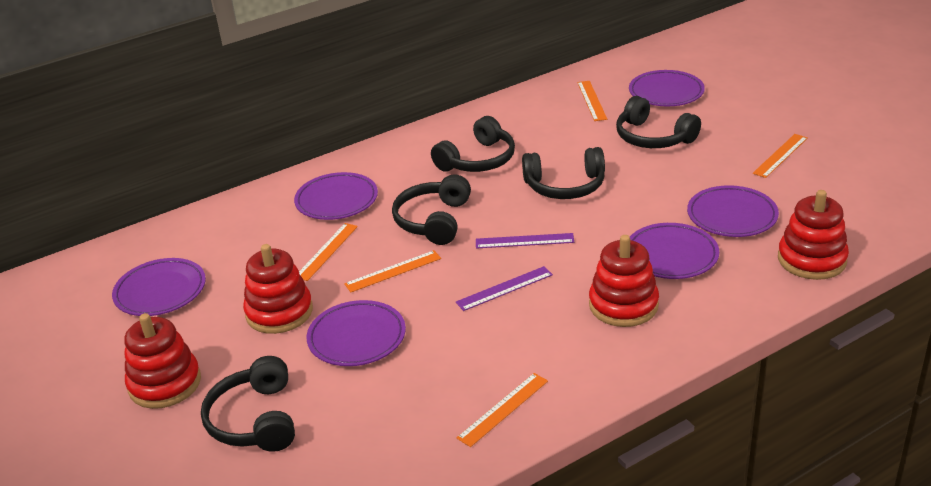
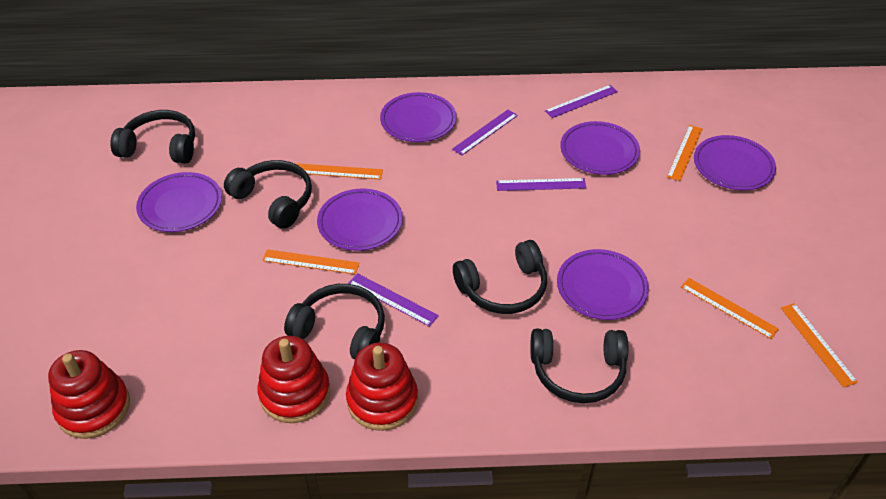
purple ruler: [456,266,553,311] [476,233,574,249] = 2 -> [348,273,439,327] [452,110,518,156] [496,178,586,191] [545,85,618,118] = 4
red stacking toy: [124,313,201,409] [243,244,313,334] [589,235,659,327] [778,190,849,280] = 4 -> [48,350,130,439] [257,336,330,423] [346,342,418,431] = 3

